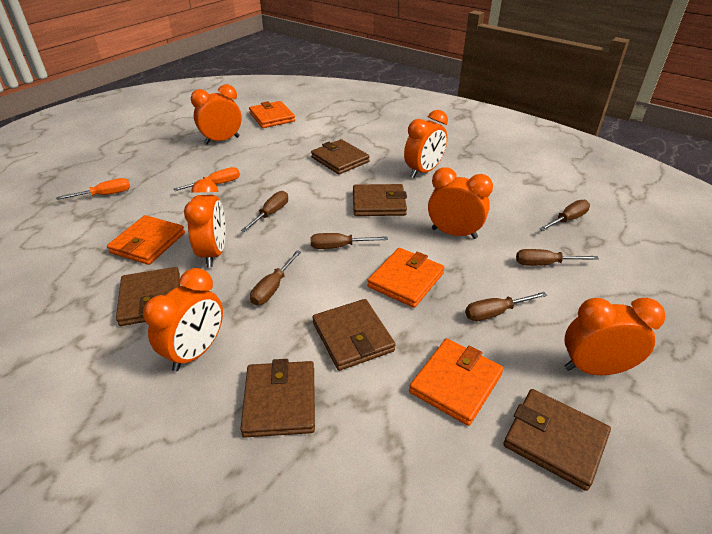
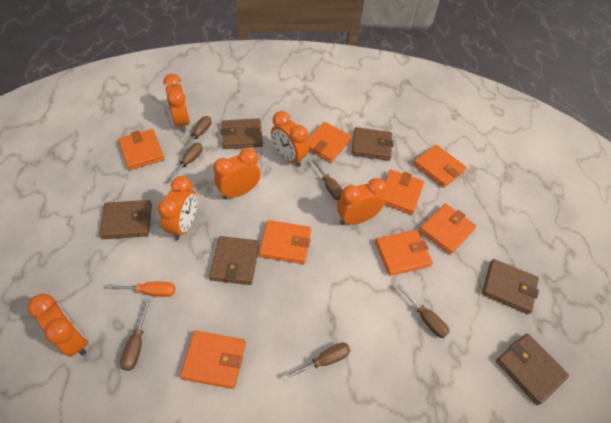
orange screwdriver: [56,178,130,200] [174,167,240,191] = 2 -> [106,282,175,297] = 1
orange wallet: [107,215,185,265] [249,101,295,128] [367,248,445,308] [409,339,504,426] = 4 -> [118,129,165,170] [180,331,246,389] [259,220,311,264] [307,122,352,163] [375,230,433,276] [383,170,424,215] [413,145,467,188] [419,203,476,255] = 8

